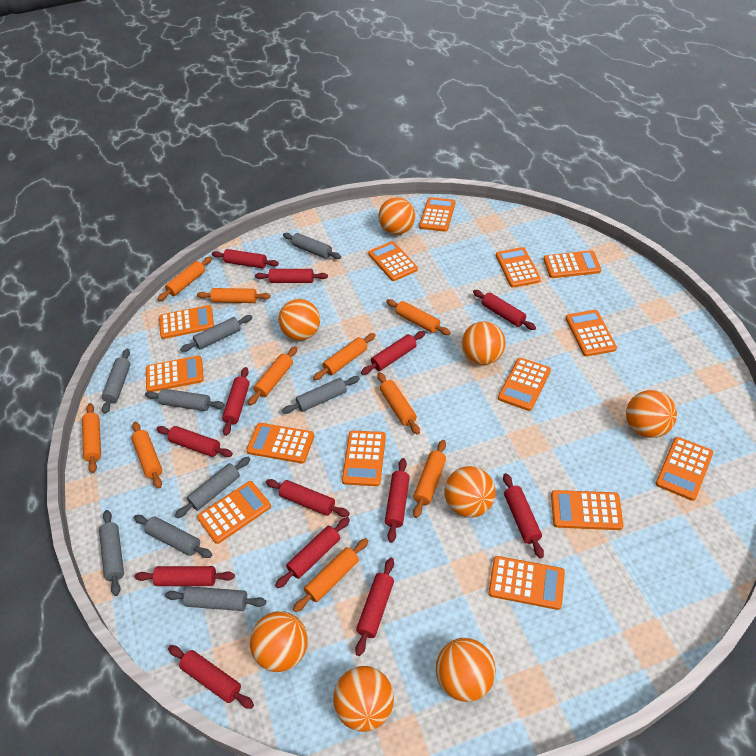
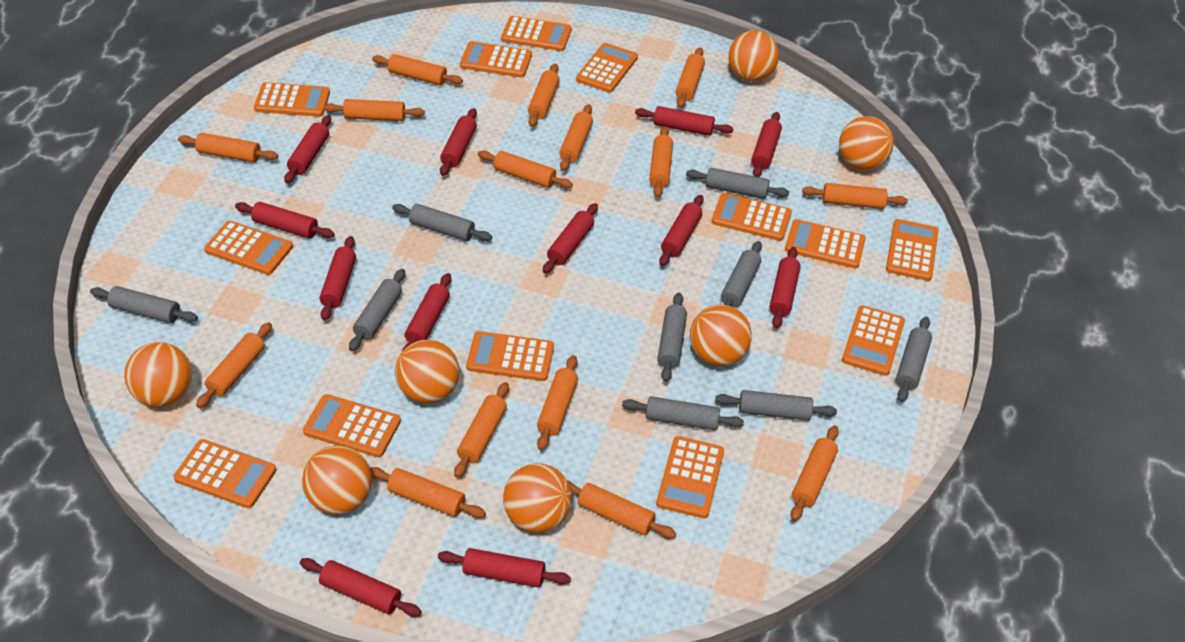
orange ball: [250,611,308,672] [278,299,320,341] [333,666,394,732] [378,197,415,235] [436,638,496,702] [444,466,496,518] [462,321,505,365] [626,390,677,438] = 8 -> [124,342,192,407] [302,446,372,515] [395,340,459,404] [503,464,572,533] [690,305,752,366] [728,30,779,82] [839,116,894,170] = 7
orange calculator: [146,355,204,392] [159,305,214,339] [197,481,271,544] [246,423,314,463] [342,431,386,486] [368,241,418,281] [419,197,455,232] [489,556,565,610] [496,247,541,288] [498,358,551,411] [543,250,601,278] [551,490,623,530] [566,310,617,356] [655,437,713,501] = 14 -> [173,439,277,508] [204,221,293,275] [254,82,330,117] [303,394,401,457] [460,41,532,78] [466,331,554,381] [501,16,571,51] [576,43,638,93] [656,436,724,518] [712,193,792,241] [785,219,866,268] [842,305,905,376] [886,219,939,281] = 13
orange rolling pin: [82,403,101,473] [131,422,162,489] [158,257,212,301] [197,288,271,303] [248,346,297,406] [293,538,368,612] [313,333,376,380] [377,372,420,435] [386,299,451,335] [413,440,446,518] = 10 -> [178,133,278,162] [196,322,272,408] [324,99,425,121] [370,467,486,518] [372,54,463,85] [454,382,509,478] [478,151,573,188] [528,64,560,127] [537,355,578,450] [559,104,593,171] [567,480,676,538] [649,126,673,198] [676,47,705,108] [791,426,839,521] [802,183,908,209] = 15
red rolling pin: [135,566,235,586] [156,426,233,457] [168,645,254,709] [212,249,279,269] [222,367,250,436] [255,269,328,283] [266,479,350,517] [275,517,350,588] [355,558,394,656] [361,331,425,375] [385,458,410,543] [473,290,536,330] [503,473,544,559] = 13 -> [235,202,335,238] [284,115,331,183] [300,558,422,617] [320,236,356,321] [402,273,451,351] [438,548,571,588] [440,108,477,176] [543,203,598,274] [635,106,734,136] [659,195,704,266] [751,112,782,177] [769,247,801,328] = 12

